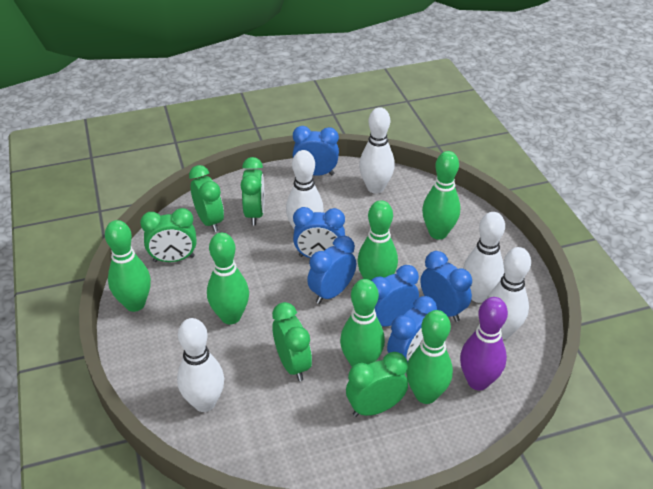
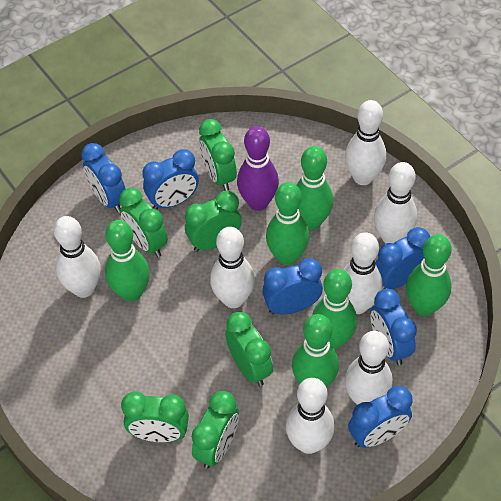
green clock: [140,208,196,262] [189,165,224,232] [240,157,264,226] [272,302,312,381] [346,352,408,417] = 5 -> [119,188,168,257] [121,392,189,442] [185,191,242,252] [192,391,239,469] [199,119,237,191] [226,312,273,386] = 6
white bowling pin: [177,318,224,412] [286,150,324,229] [359,107,395,194] [463,212,505,303] [487,247,531,339] = 5 -> [54,216,101,298] [210,227,255,308] [286,378,334,454] [343,232,383,314] [345,100,386,185] [345,331,392,405] [374,162,417,244] = 7

